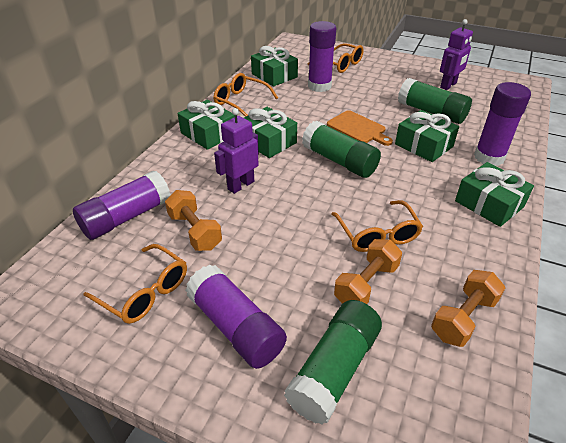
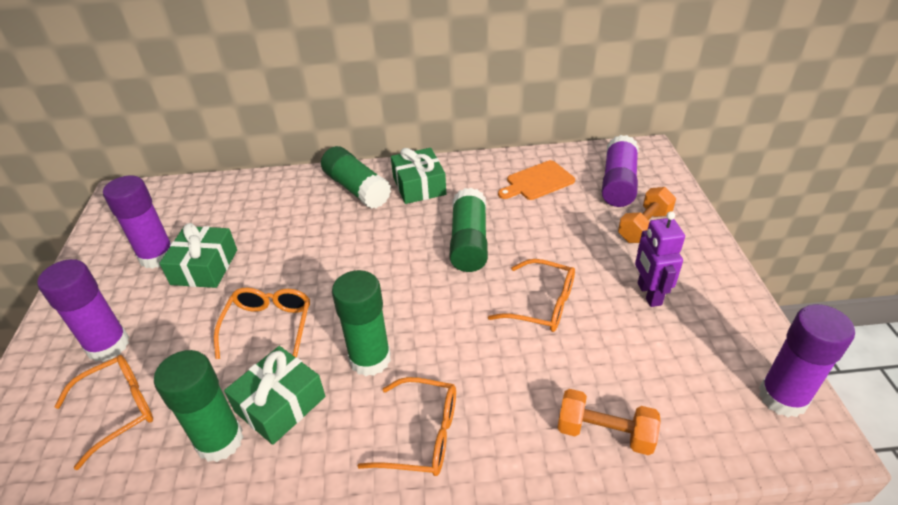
green gift: [178,100,235,150] [244,107,297,158] [251,46,298,87] [395,110,459,162] [455,162,534,227] = 5 -> [160,223,237,288] [224,346,325,445] [391,148,446,204] = 3
green glue stick: [284,300,382,425] [302,121,381,178] [398,78,472,124] = 3 -> [154,350,243,462] [321,146,391,209] [332,270,391,376] [450,188,488,272] = 4
orange dumbbell: [165,190,222,251] [334,239,402,304] [431,270,506,347] = 3 -> [557,389,661,455] [618,187,676,243] = 2
purple robot: [214,108,259,194] [440,19,473,90] = 2 -> [635,211,685,307] = 1

